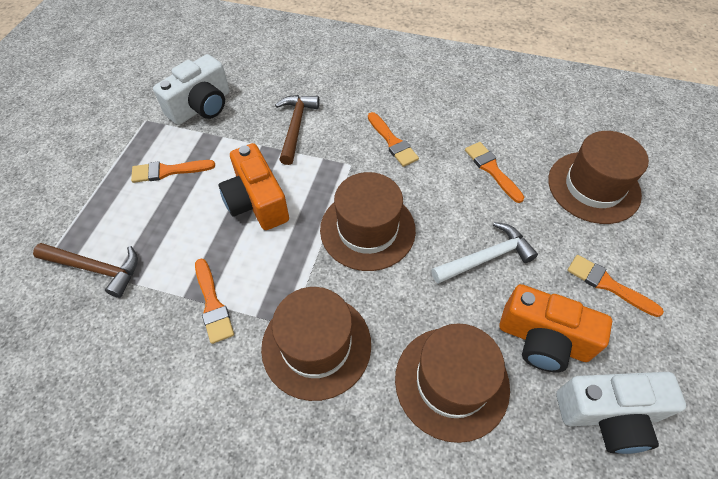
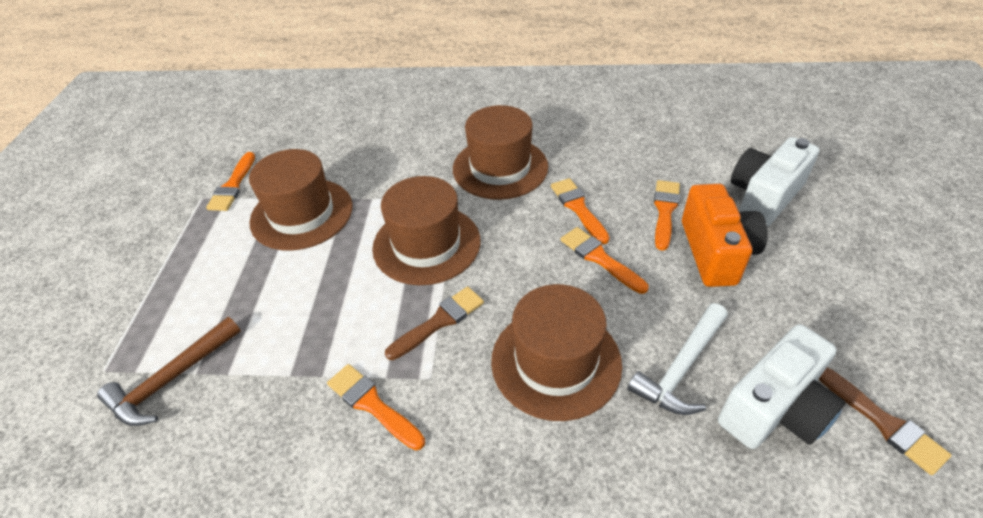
brown brush: none = 0 -> [385,287,484,360] [819,367,952,475] = 2
brown hammer: [33,243,138,298] [275,95,319,165] = 2 -> [97,317,241,426] = 1
orange camera: [219,143,289,230] [500,284,612,372] = 2 -> [682,184,768,287] = 1

